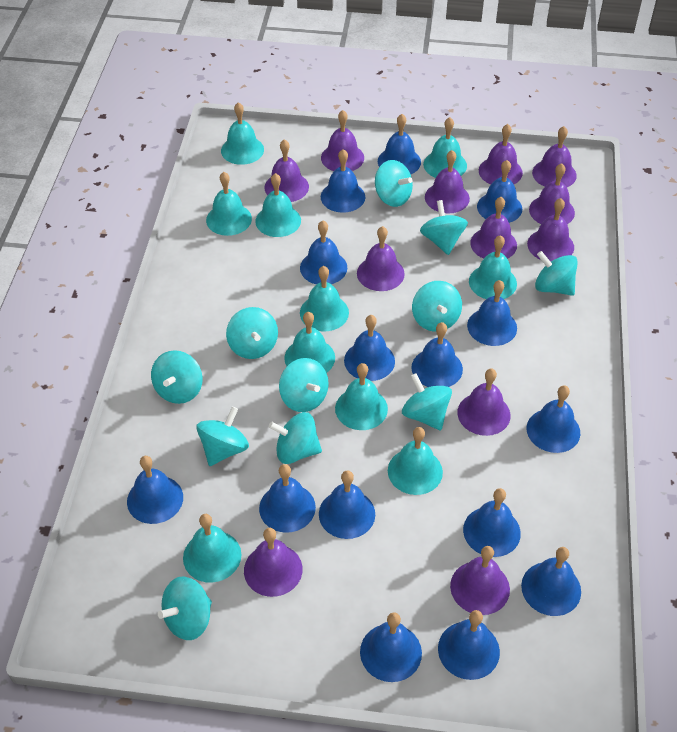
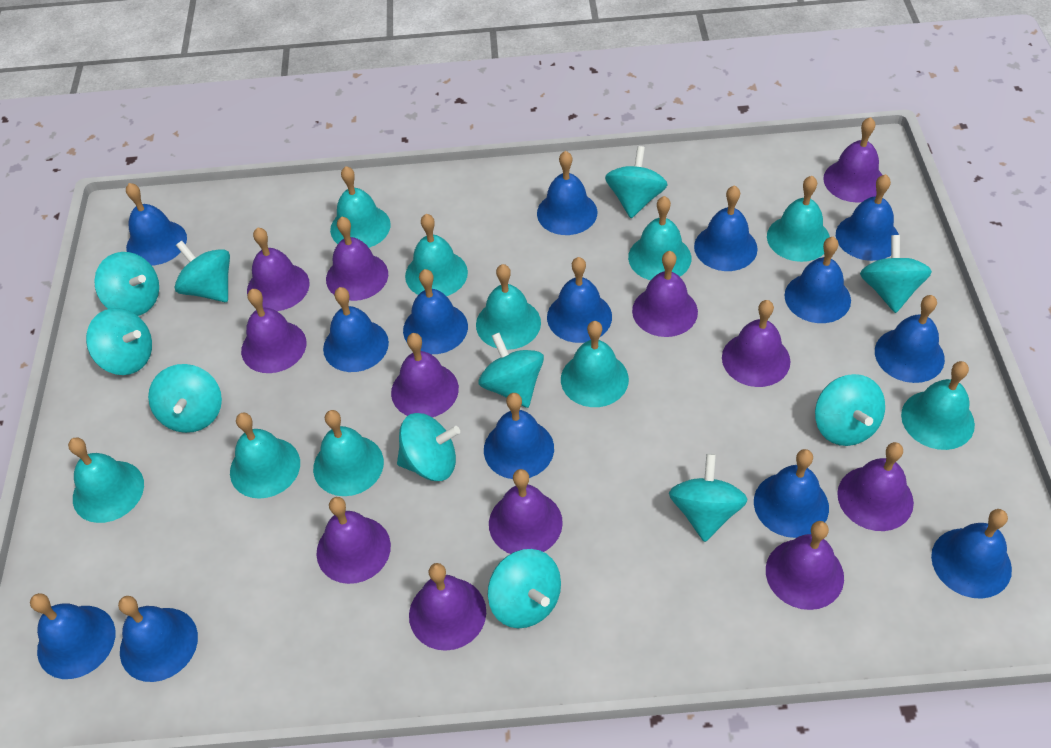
blue bell: [127,456,183,524] [259,464,316,533] [300,221,347,284] [319,470,375,539] [321,149,365,213] [344,315,395,381] [360,612,422,682] [378,114,421,174] [411,322,463,387] [438,610,500,680] [463,488,521,557] [467,280,517,346] [477,160,522,223] [521,547,581,616] [527,386,580,453] = 15 -> [30,593,115,679] [118,596,198,682] [126,183,187,266] [323,287,389,372] [403,269,468,354] [484,393,554,479] [537,151,597,235] [547,257,612,343] [694,185,758,271] [754,449,829,538] [784,237,851,323] [836,174,899,261] [875,295,945,383] [931,509,1012,599] = 14

